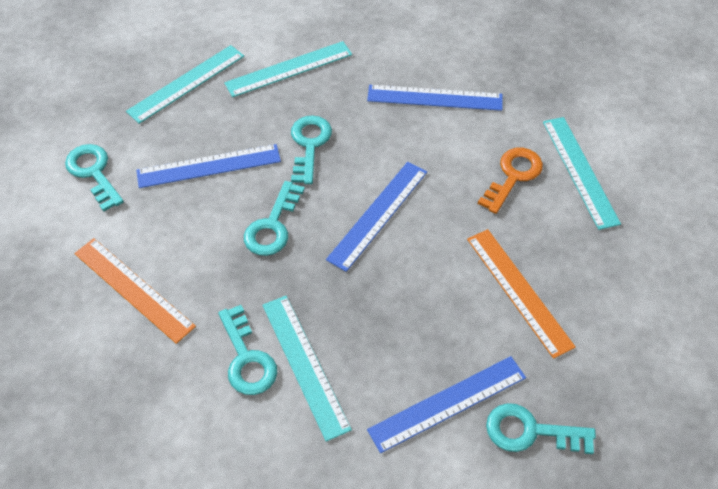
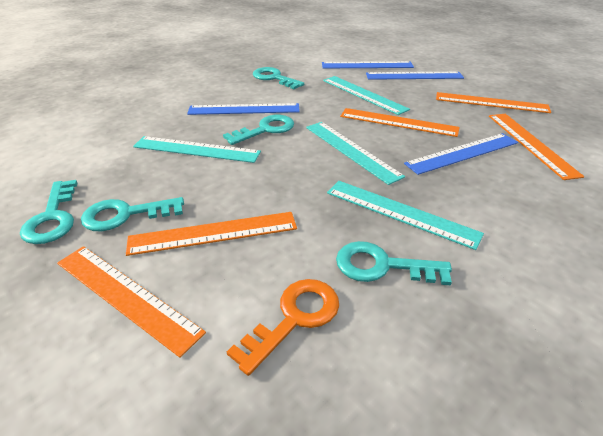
orange ruler: [74,238,196,344] [467,229,576,359] = 2 -> [57,246,206,358] [126,212,297,256] [340,108,460,137] [436,92,551,113] [489,114,584,180] = 5

